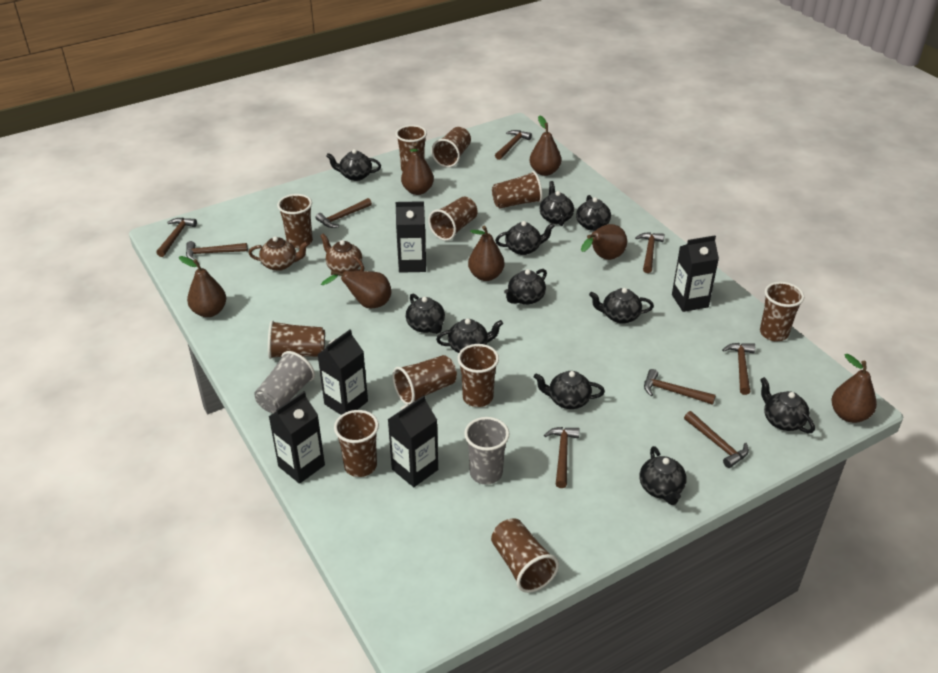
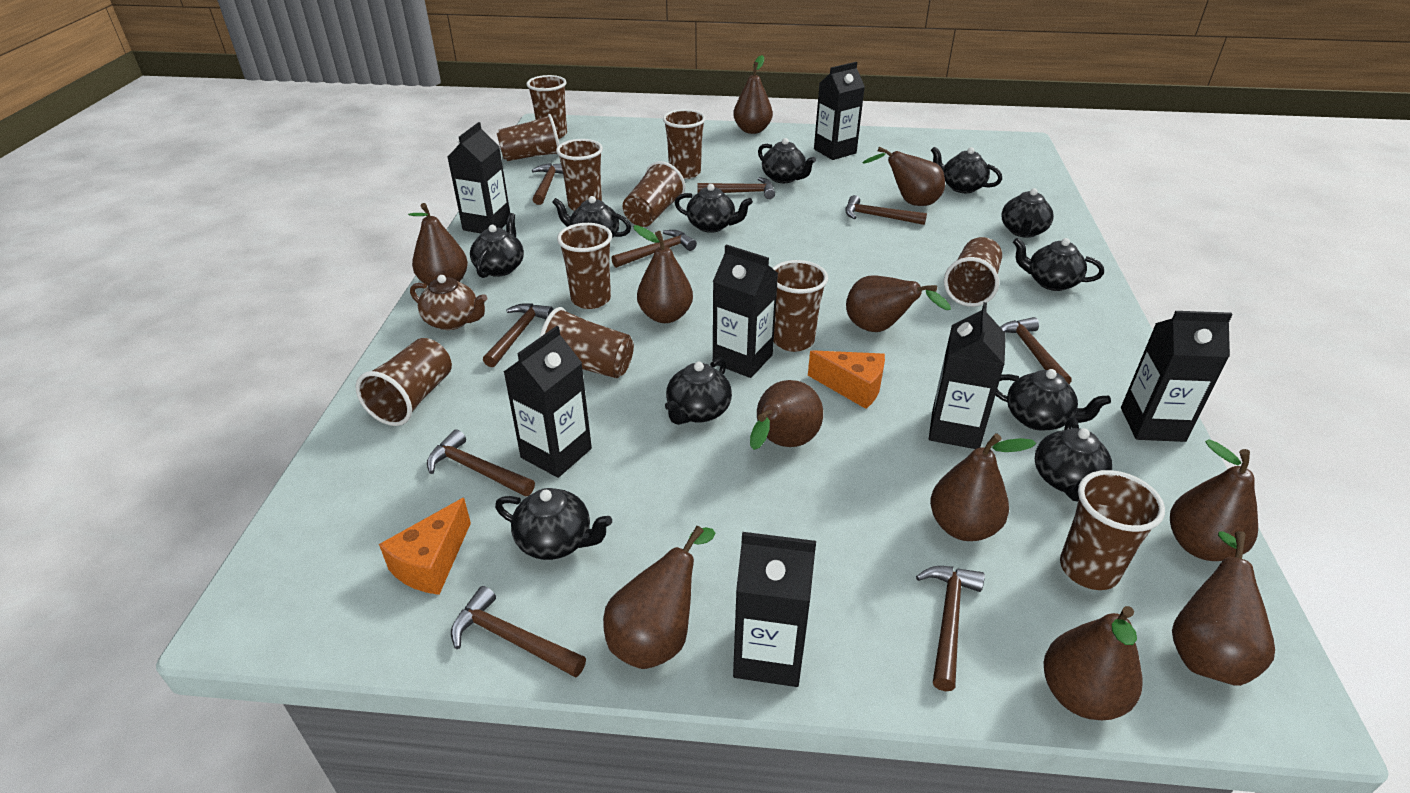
black carton: [269,391,325,484] [317,330,368,415] [388,395,438,487] [396,201,426,273] [672,235,719,312] = 5 -> [448,122,510,233] [504,326,592,478] [713,244,778,378] [733,532,816,687] [814,62,865,160] [929,302,1006,449] [1121,311,1233,442] = 7
brown pear: [179,256,226,317] [321,271,391,309] [401,143,434,195] [468,226,505,281] [529,115,561,176] [581,224,627,260] [831,354,877,423] = 7 -> [408,203,468,286] [603,526,715,669] [633,225,693,323] [733,55,773,134] [750,380,823,450] [846,276,951,332] [862,147,945,206] [930,433,1036,541] [1043,606,1143,720] [1170,439,1258,561] [1172,531,1275,686] = 11
brown teapot: [248,236,309,271] [320,233,364,274] = 2 -> [410,275,487,330] = 1
grey cup: [254,351,315,413] [464,417,509,485] = 2 -> none = 0
orange cheese: none = 0 -> [379,498,471,595] [808,350,885,409] = 2

